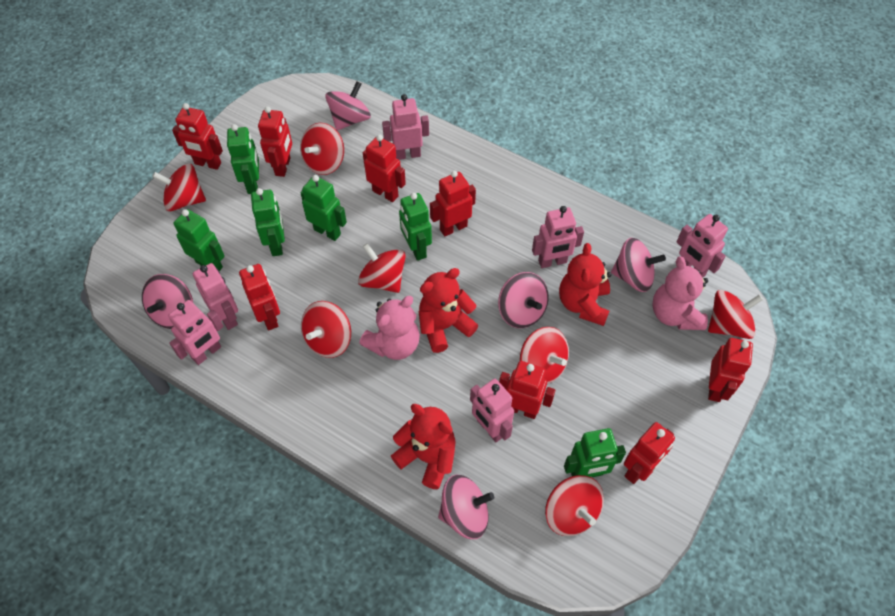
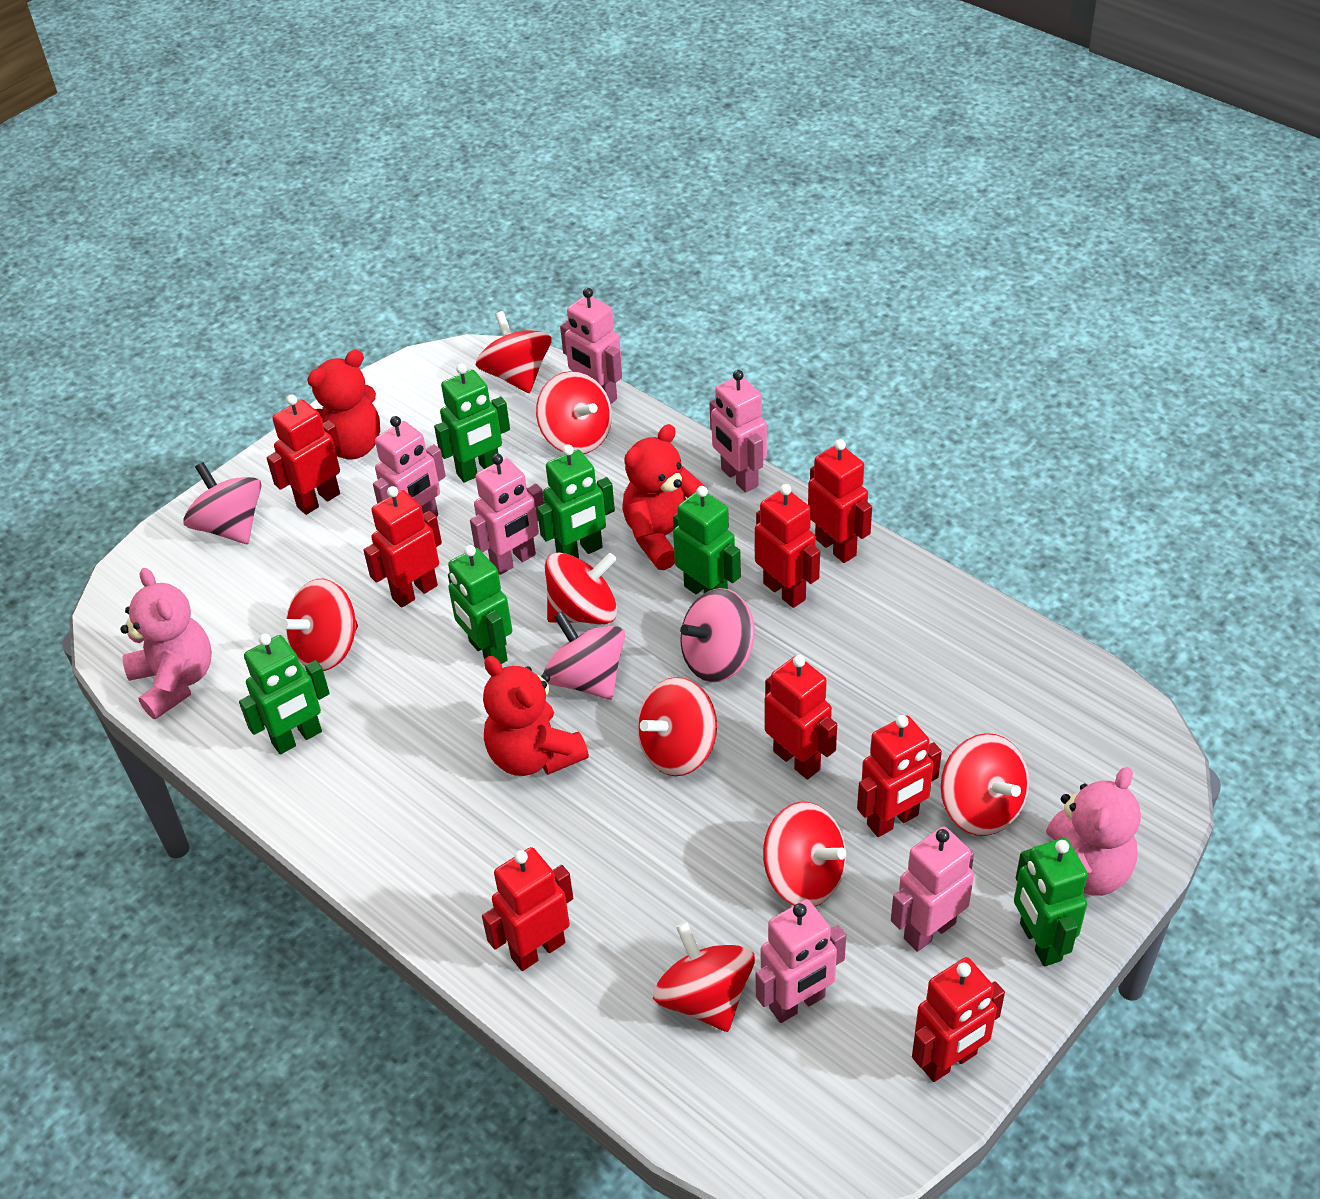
pink spinning top: [142,274,193,329] [325,81,371,130] [438,475,494,539] [498,272,549,328] [611,238,666,292] = 5 -> [183,462,262,544] [543,611,625,700] [680,588,755,683] = 3
red spinning top: [152,164,206,211] [300,123,344,175] [301,301,351,358] [358,243,406,293] [520,327,569,384] [545,475,604,536] [708,290,763,339] = 7 -> [281,579,358,671] [476,311,552,393] [536,371,612,454] [545,552,617,624] [637,677,717,776] [653,922,755,1032] [763,802,846,907] [941,733,1029,836] = 8

